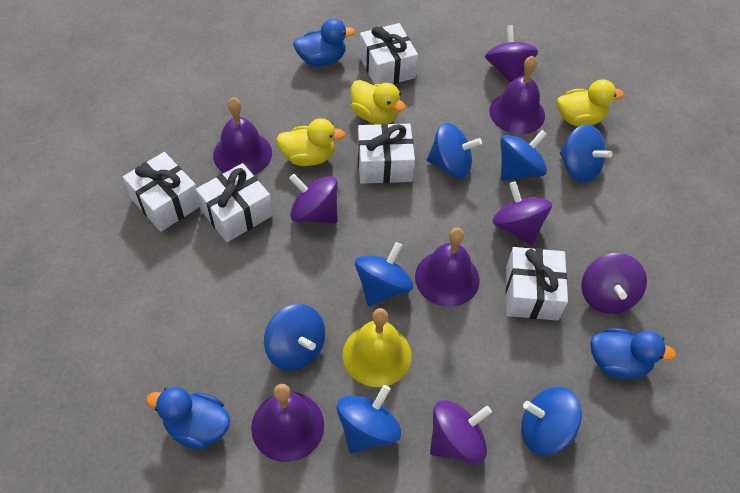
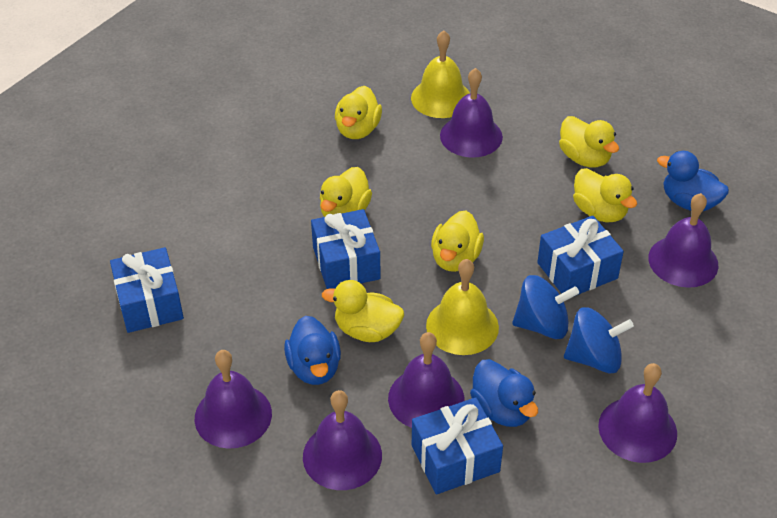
blue gift: none = 0 -> [110,247,184,333] [311,209,381,289] [412,398,503,494] [537,216,624,295] = 4
blue spinning top: [264,304,325,371] [336,385,401,453] [355,242,413,306] [427,123,482,179] [500,130,547,181] [521,387,582,455] [560,124,612,183] = 7 -> [512,275,579,339] [564,307,634,373] = 2
purple bell: [213,97,272,175] [251,384,324,462] [415,228,480,307] [489,56,545,134] = 4 -> [195,350,272,449] [303,390,382,490] [388,332,464,428] [440,68,503,158] [598,363,677,463] [648,193,718,288] = 6
purple spinning top: [289,174,338,223] [430,400,492,464] [485,25,538,83] [492,181,552,245] [581,253,647,314] = 5 -> none = 0
white gift: [123,152,200,232] [196,163,273,242] [358,123,415,184] [359,23,418,85] [506,247,568,321] = 5 -> none = 0
yellow bell: [343,308,411,387] = 1 -> [411,30,470,118] [426,259,499,355] = 2
yellow duck: [276,118,345,166] [351,80,406,124] [557,80,624,127] = 3 -> [320,167,372,217] [322,280,404,342] [335,86,382,139] [431,210,484,272] [559,116,619,168] [573,168,637,222] = 6

